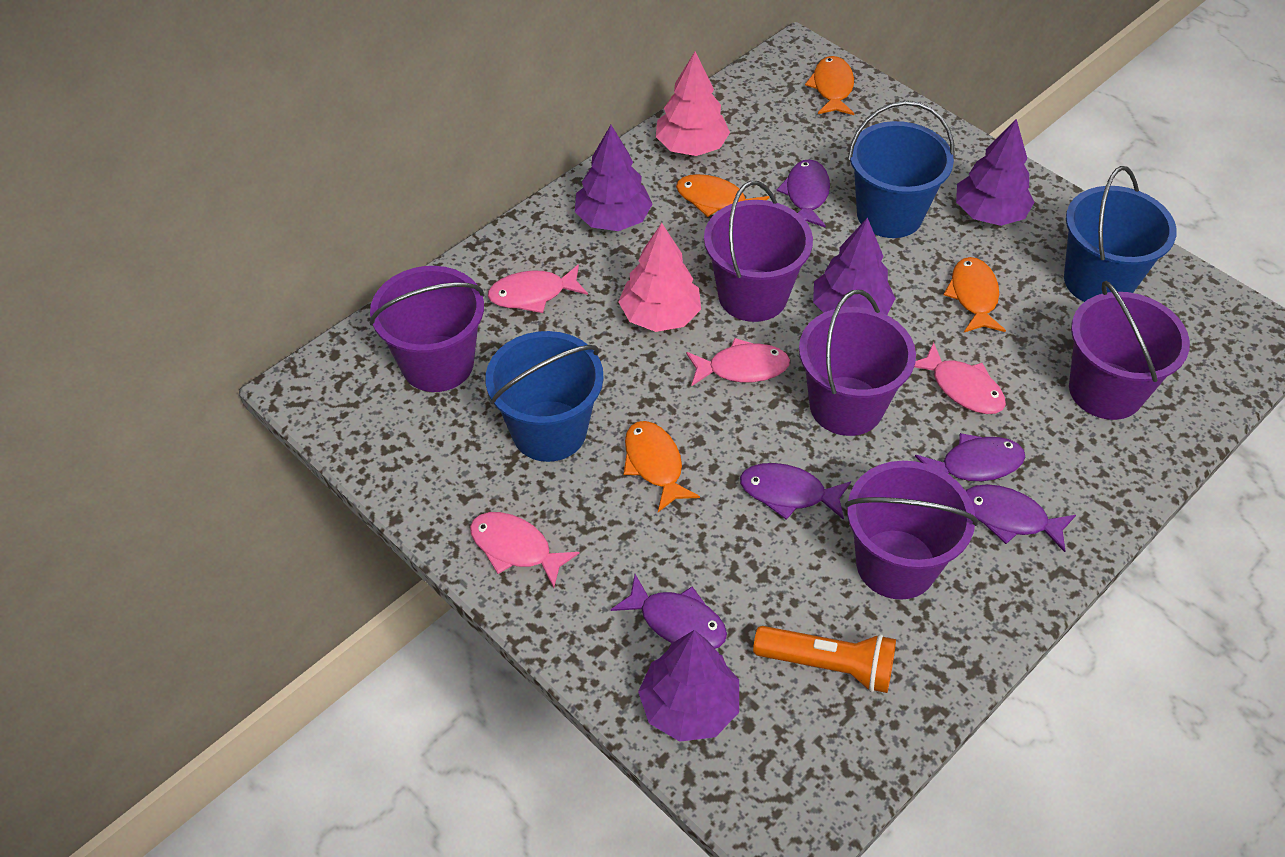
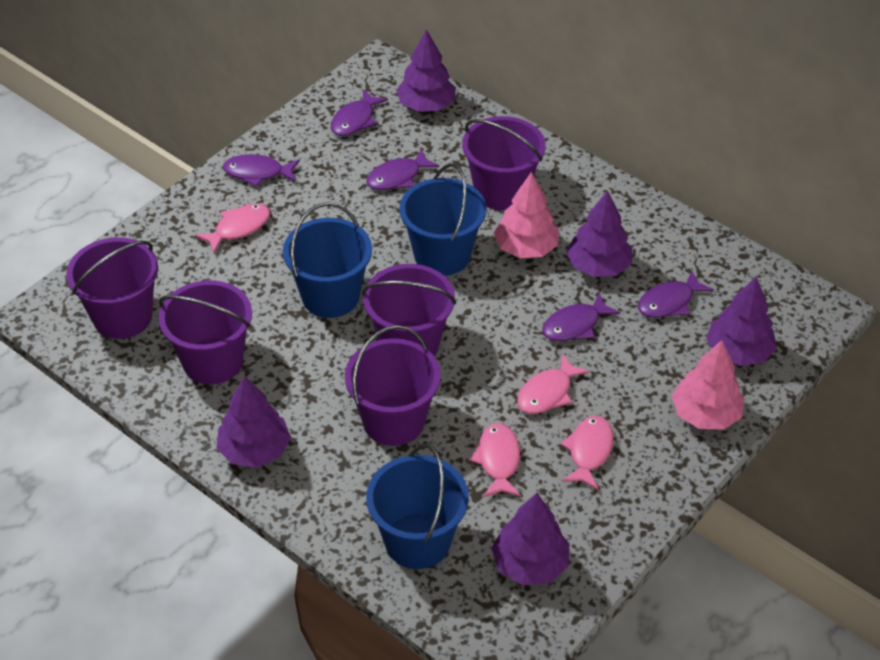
orange fish: [624,421,700,512] [676,174,770,217] [805,56,854,115] [944,257,1006,332] = 4 -> none = 0
orange flashlight: [753,626,896,693] = 1 -> none = 0
purple tree: [575,125,652,231] [638,630,739,742] [813,217,896,315] [956,118,1034,226] = 4 -> [216,376,291,468] [396,29,456,112] [492,493,569,585] [566,190,632,277] [706,277,777,366] = 5

